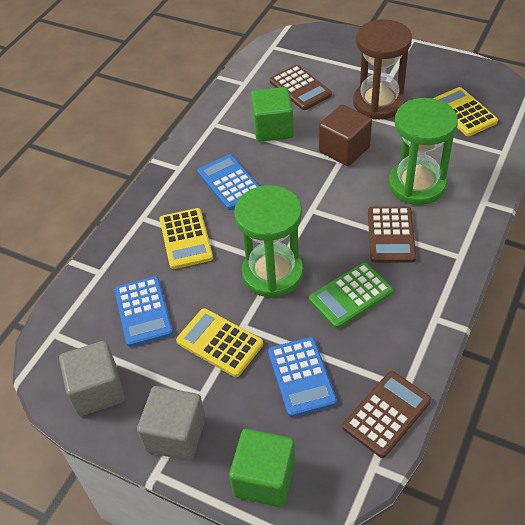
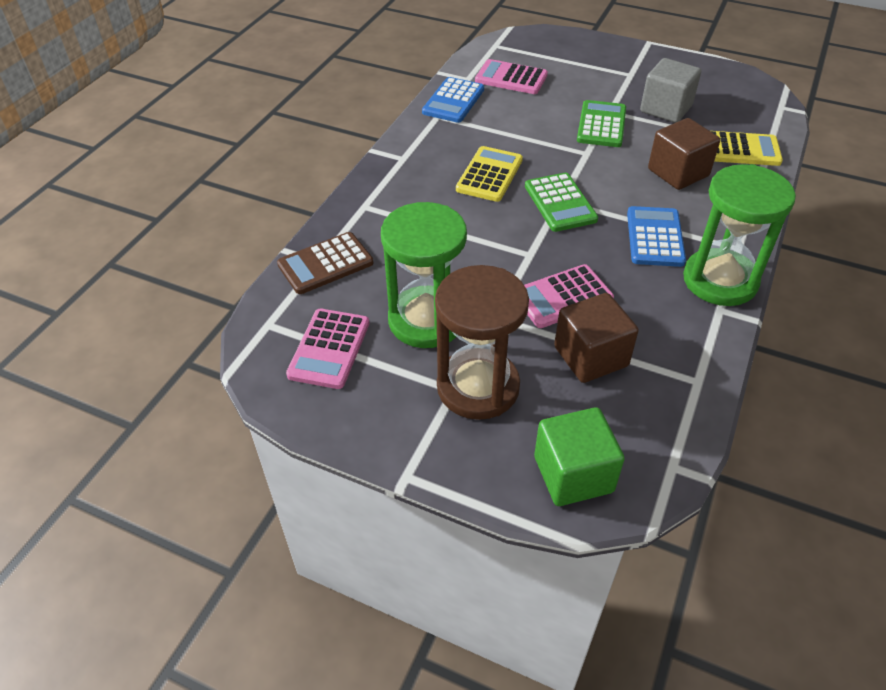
blue calculator: [115,276,173,347] [197,154,259,210] [268,337,337,417] = 3 -> [422,77,484,123] [627,206,686,267] = 2
brown calculator: [270,65,332,110] [343,371,431,458] [368,206,416,263] = 3 -> [277,232,374,294] = 1
brown cube: [319,105,372,166] = 1 -> [554,293,639,383] [648,118,720,190] = 2
green calculator: [309,262,393,329] = 1 -> [525,173,598,232] [577,100,626,147] = 2
green cube: [229,429,295,508] [251,87,294,142] = 2 -> [534,407,625,506] = 1
grey cube: [59,341,125,416] [137,386,206,461] = 2 -> [640,58,701,123] = 1
pink calculator: none = 0 -> [286,309,369,389] [475,59,548,94] [524,264,614,328] = 3
yellow calculator: [159,208,213,269] [176,308,263,377] [433,87,498,136] = 3 -> [456,146,523,202] [711,131,783,166] = 2

